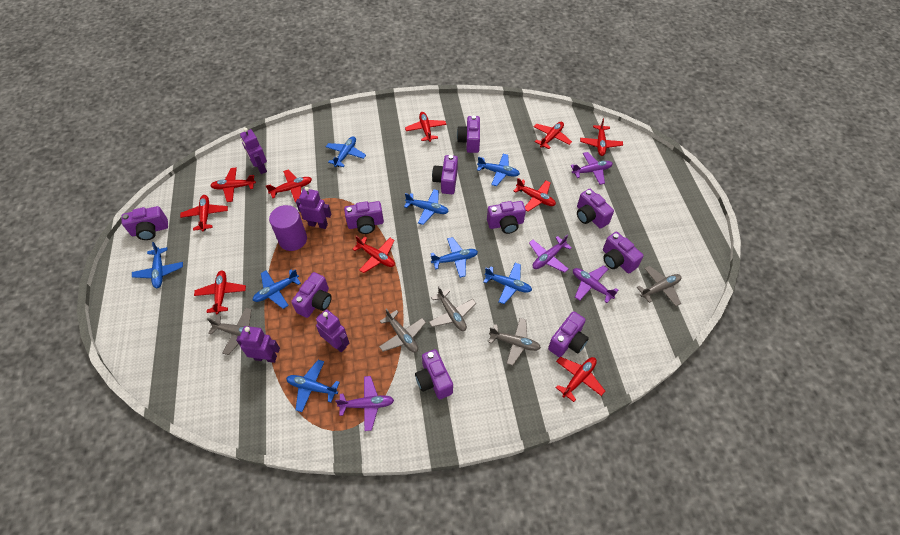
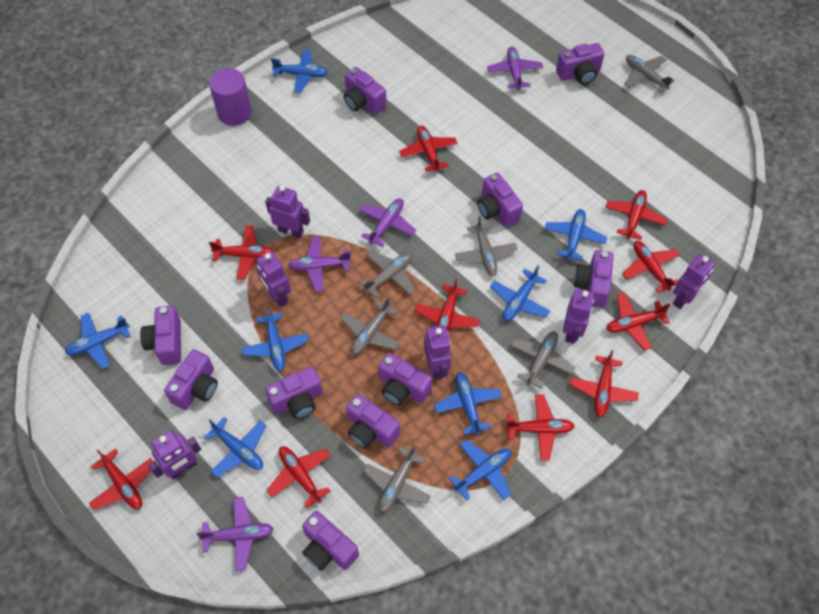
grey plane: [207,308,252,355] [379,308,426,353] [429,286,476,331] [488,318,541,366] [637,266,682,306] = 5 -> [341,297,400,355] [359,250,415,298] [363,445,431,513] [455,216,518,276] [511,331,575,389] [625,55,675,92] = 6
purple robot: [236,326,280,363] [240,128,267,174] [296,187,332,229] [316,309,349,352] = 4 -> [148,430,201,479] [256,251,291,307] [265,185,310,238] [424,325,451,379] [563,289,594,343] [673,254,715,309] = 6

